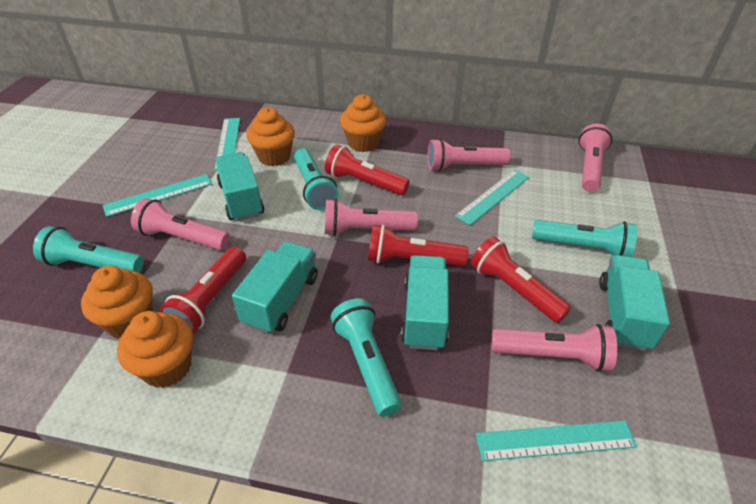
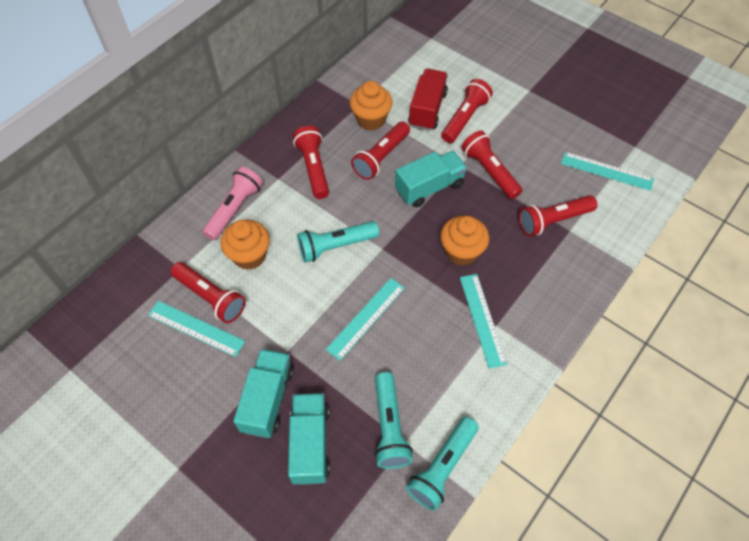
orange cupcake: [81,266,153,339] [117,311,193,388] [246,107,295,166] [340,94,386,152] = 4 -> [221,220,270,270] [350,81,393,131] [440,216,489,266] = 3
pink flashlight: [131,198,230,251] [325,199,418,236] [428,139,511,172] [492,324,617,372] [579,124,612,192] = 5 -> [202,167,263,240] = 1
red flashlight: [160,247,246,334] [325,144,410,195] [368,225,469,266] [471,237,571,323] = 4 -> [171,262,246,323] [293,126,329,199] [351,121,410,180] [441,79,493,143] [461,130,523,199] [519,195,597,236] = 6
red truck: none = 0 -> [408,69,448,131] = 1
turquoise flashlight: [33,226,144,273] [294,149,339,210] [331,298,402,417] [532,220,637,257] = 4 -> [297,221,379,263] [374,372,413,469] [406,417,479,510] = 3
turquoise truck: [215,152,264,221] [232,241,318,334] [401,255,449,350] [599,255,670,351] = 4 -> [233,349,294,438] [288,393,330,485] [395,151,467,208] = 3

